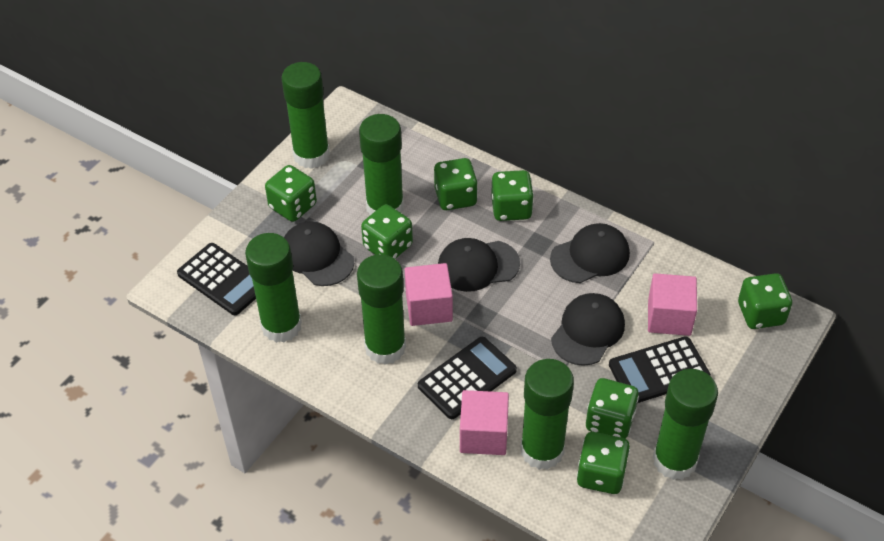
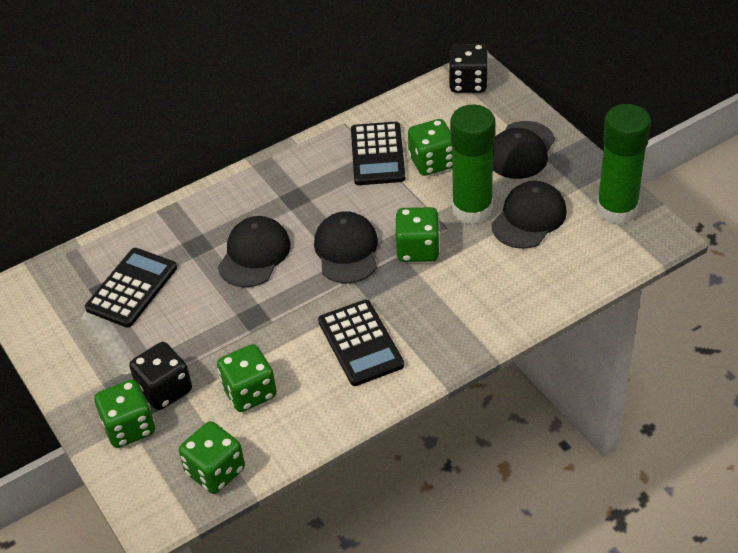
black dice: none = 0 -> [129,342,192,410] [448,44,488,93] = 2
green dice: [265,165,317,222] [361,204,413,259] [434,158,478,210] [491,170,534,221] [577,432,630,494] [586,378,639,439] [738,273,792,329] = 7 -> [94,379,155,448] [179,421,245,494] [217,344,277,412] [395,207,440,262] [408,119,452,176] = 5
green glue stick: [245,233,302,343] [281,62,330,169] [357,254,406,365] [359,114,404,216] [521,359,574,470] [653,369,718,480] = 6 -> [450,105,495,224] [596,104,651,225] = 2
pink cube: [405,263,453,326] [460,390,509,455] [648,273,697,336] = 3 -> none = 0

